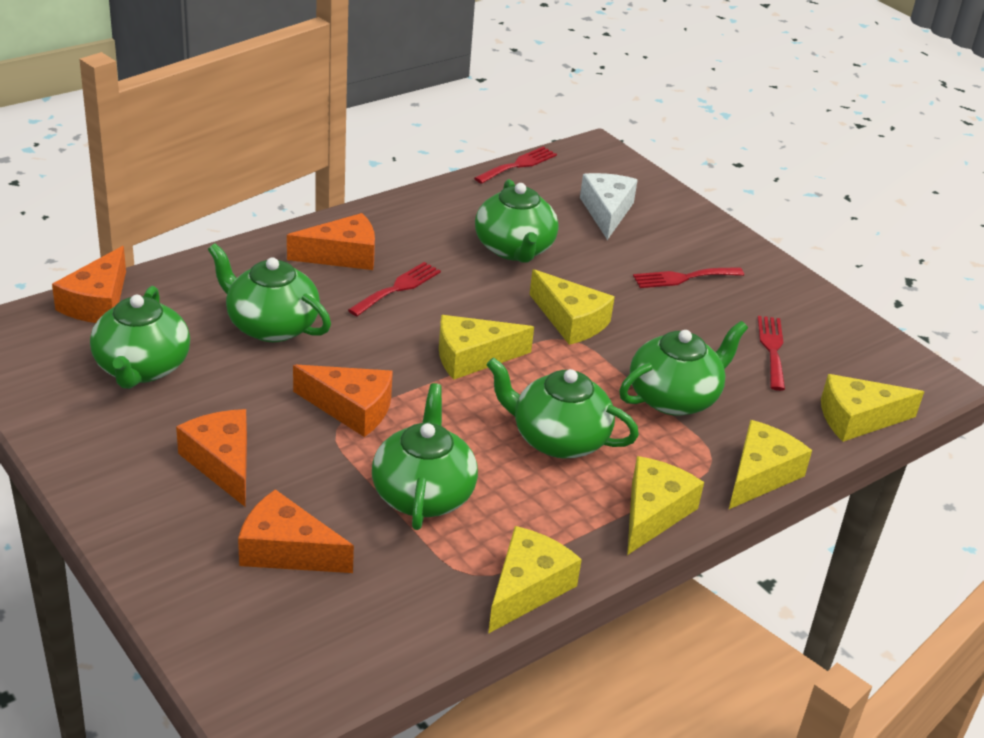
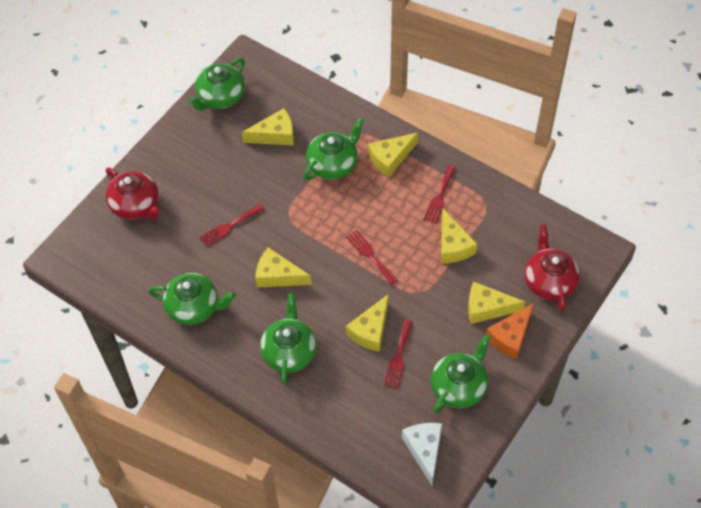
green teapot: [90,286,190,389] [208,243,331,342] [372,383,478,530] [475,179,558,263] [486,357,639,459] [619,321,748,416] = 6 -> [149,273,236,325] [188,58,245,111] [260,293,316,385] [303,118,364,180] [431,334,491,414] = 5
orange cheese: [52,246,126,323] [176,409,247,507] [238,489,354,573] [287,213,375,270] [293,364,393,437] = 5 -> [486,303,534,359] = 1
red teapot: none = 0 -> [106,168,160,220] [524,224,580,311] = 2

